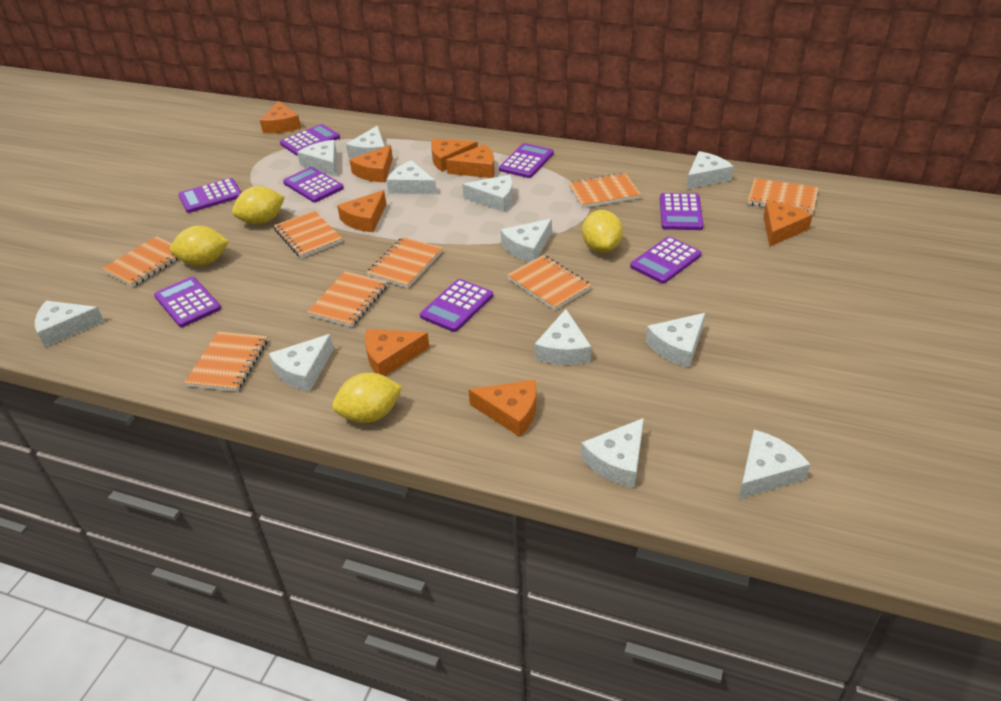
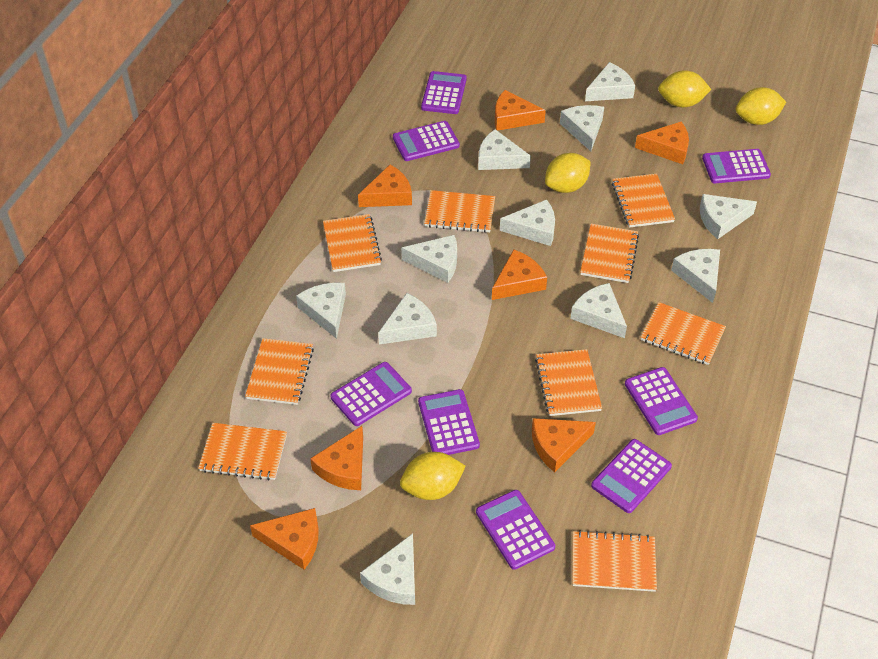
orange cheese: [260,101,301,133] [337,190,386,232] [350,145,393,182] [365,329,430,376] [431,139,478,172] [446,144,495,178] [468,380,537,437] [763,202,813,247] = 8 -> [250,508,319,570] [310,426,363,490] [358,165,412,207] [492,249,547,300] [495,90,546,131] [532,418,596,472] [635,121,689,164] = 7
orange notebook: [102,236,178,287] [184,332,268,392] [274,210,343,258] [307,272,387,327] [366,237,443,288] [507,255,592,310] [568,173,641,208] [748,178,818,214] = 8 -> [198,423,287,481] [245,338,314,405] [323,214,382,272] [424,190,495,233] [535,349,602,416] [572,530,657,592] [580,224,639,283] [612,174,675,228] [641,302,726,365] = 9
white cheese: [35,301,104,347] [269,334,334,392] [297,140,337,176] [346,126,385,158] [387,160,437,194] [462,175,513,212] [501,219,552,262] [535,309,591,365] [581,418,644,488] [646,313,705,368] [686,151,734,189] [739,430,810,499] = 12 -> [296,283,346,339] [360,533,415,605] [378,293,437,344] [401,235,457,283] [478,129,531,170] [500,200,555,246] [560,105,604,151] [570,283,627,338] [585,62,635,101] [671,249,720,303] [700,194,757,239] = 11

